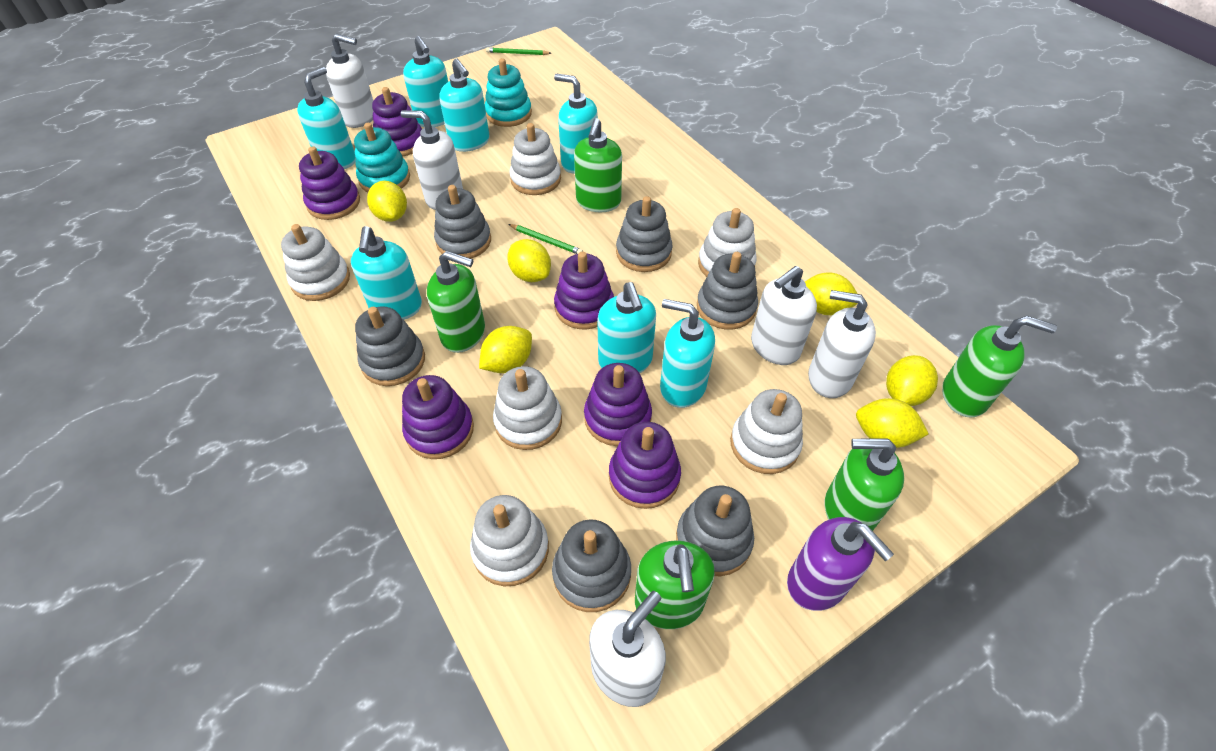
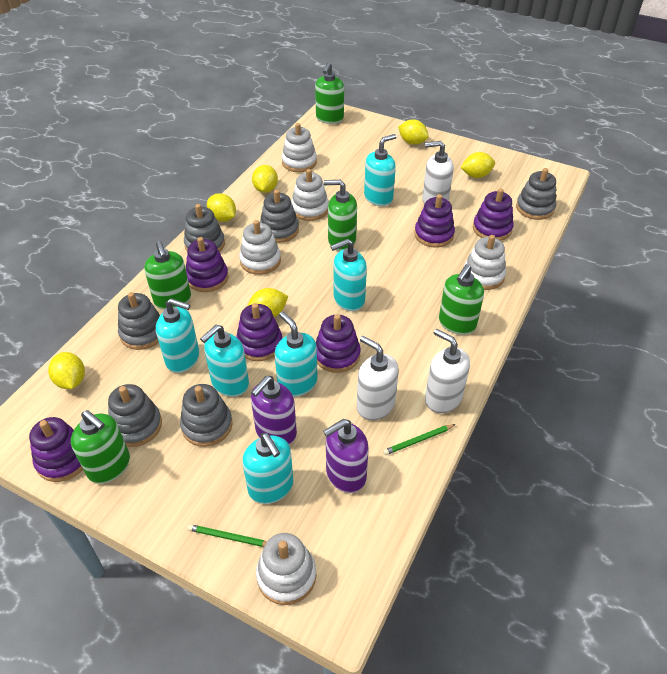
purple soap dispenser: [787,517,894,611] = 1 -> [251,376,297,445] [323,419,369,493] = 2
turquoise soap dispenser: [297,67,356,169] [351,226,422,320] [403,36,448,127] [439,59,490,152] [554,74,598,174] [597,282,656,373] [660,299,715,408] = 7 -> [156,298,199,373] [200,325,249,397] [242,433,293,504] [274,312,318,397] [331,239,367,311] [364,134,397,206] = 6
turquoise stacking toy: [354,123,410,192] [485,58,532,127] = 2 -> none = 0
white soap dispenser: [326,33,373,128] [401,110,463,210] [589,591,666,707] [751,266,817,365] [808,290,876,398] = 5 -> [357,336,399,420] [422,141,453,204] [425,329,470,413] = 3
white stacking toy: [281,224,350,301] [470,495,549,586] [493,366,562,450] [509,123,561,195] [698,208,757,277] [730,389,803,474] = 6 -> [239,220,281,275] [256,533,316,605] [282,123,317,172] [291,169,329,221] [464,235,506,290] = 5

